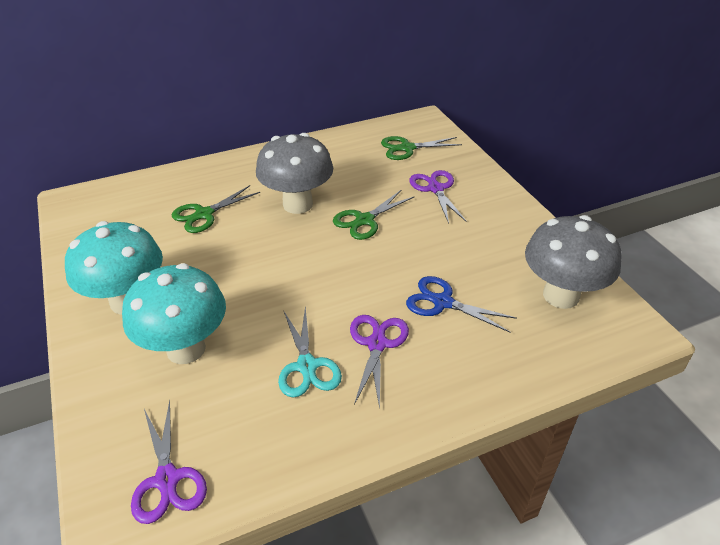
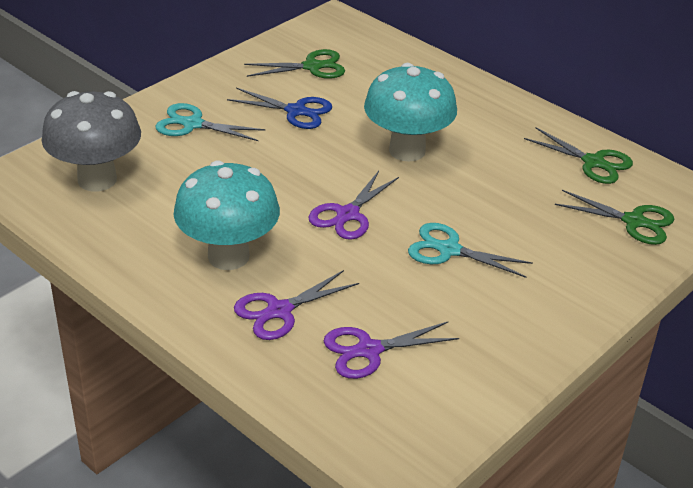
grey mushroom: [256,133,333,214] [525,215,622,309] = 2 -> [41,91,141,192] = 1
turquoise scissors: [278,306,342,398] = 1 -> [156,103,266,141] [408,223,533,278] = 2

